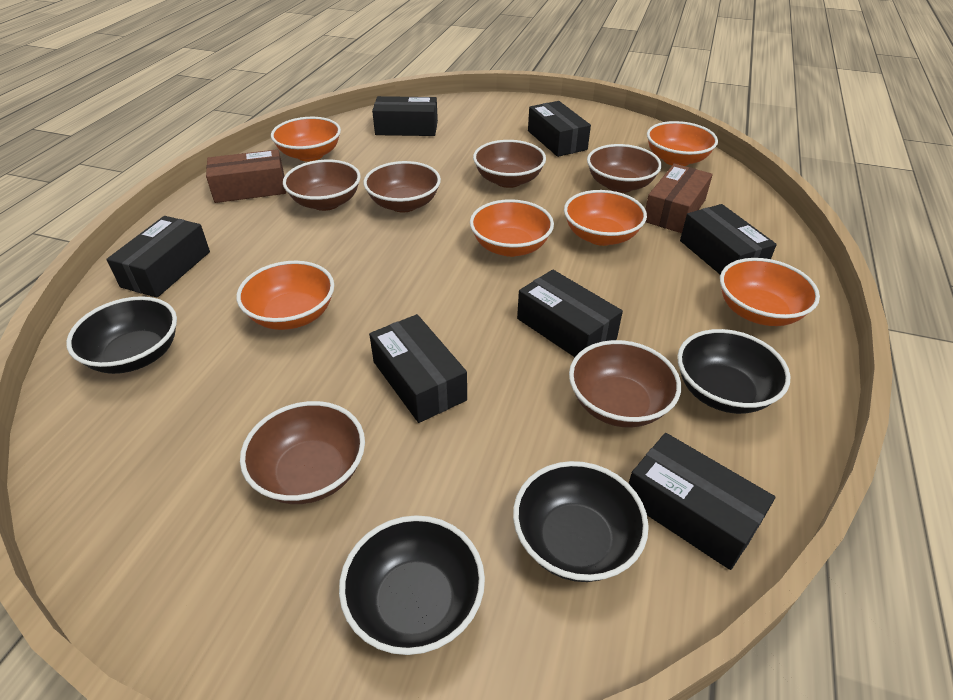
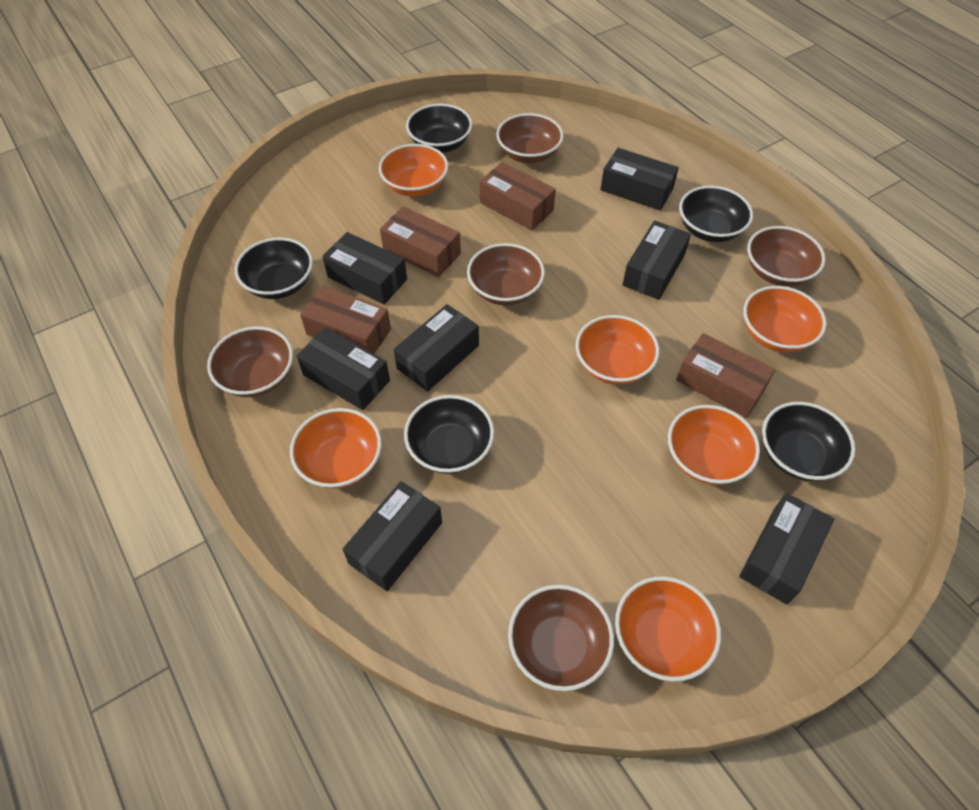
black bowl: [66,296,177,374] [339,515,485,655] [513,461,649,582] [677,329,791,414] = 4 -> [235,238,313,299] [404,395,494,474] [406,104,472,153] [679,186,753,242] [762,402,855,481] = 5
brown bowl: [240,401,365,504] [283,160,361,211] [363,161,441,212] [473,140,546,188] [569,340,681,427] [587,144,662,193] = 6 -> [207,326,293,397] [467,243,545,306] [496,113,563,163] [508,585,614,691] [747,226,825,287] = 5
brown box: [206,149,286,203] [645,164,713,233] = 2 -> [300,286,391,354] [380,206,461,277] [480,162,556,230] [676,333,776,418] = 4

